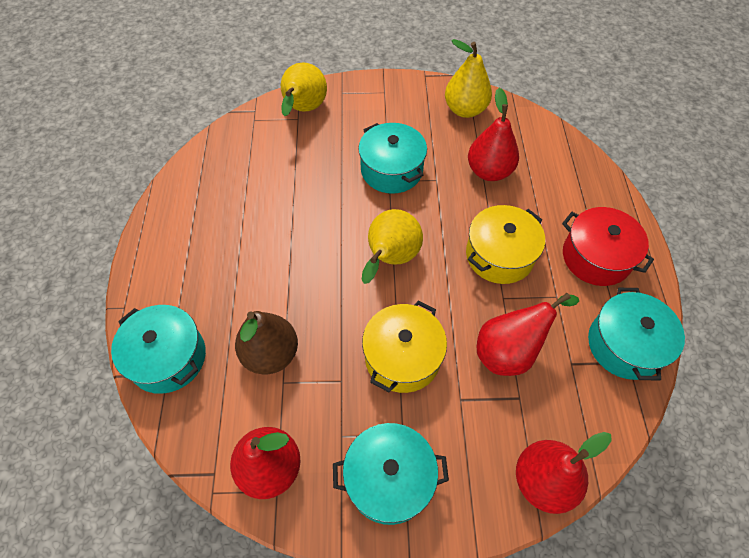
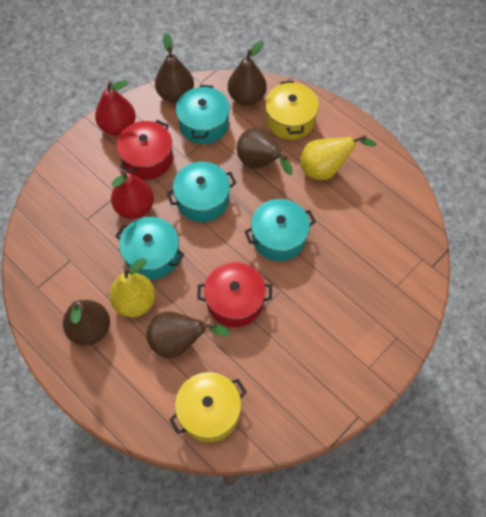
brown pear: [235,311,298,375] = 1 -> [63,300,110,346] [147,311,230,358] [155,33,194,103] [228,41,267,106] [237,127,293,175] = 5
red pear: [230,427,301,499] [468,88,519,181] [477,293,579,376] [516,432,612,514] = 4 -> [95,80,136,135] [111,170,154,219] = 2
red pot: [562,207,654,286] = 1 -> [117,120,173,180] [197,262,272,327] = 2
yellow pear: [281,63,327,116] [361,209,423,284] [445,39,492,118] = 3 -> [109,258,155,317] [300,135,377,180] = 2

